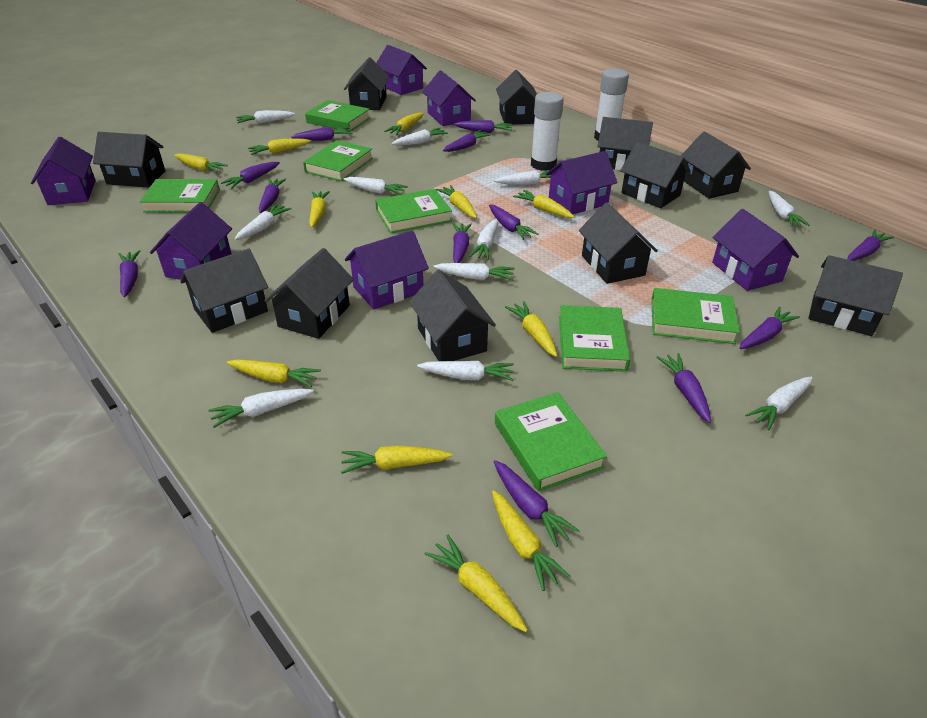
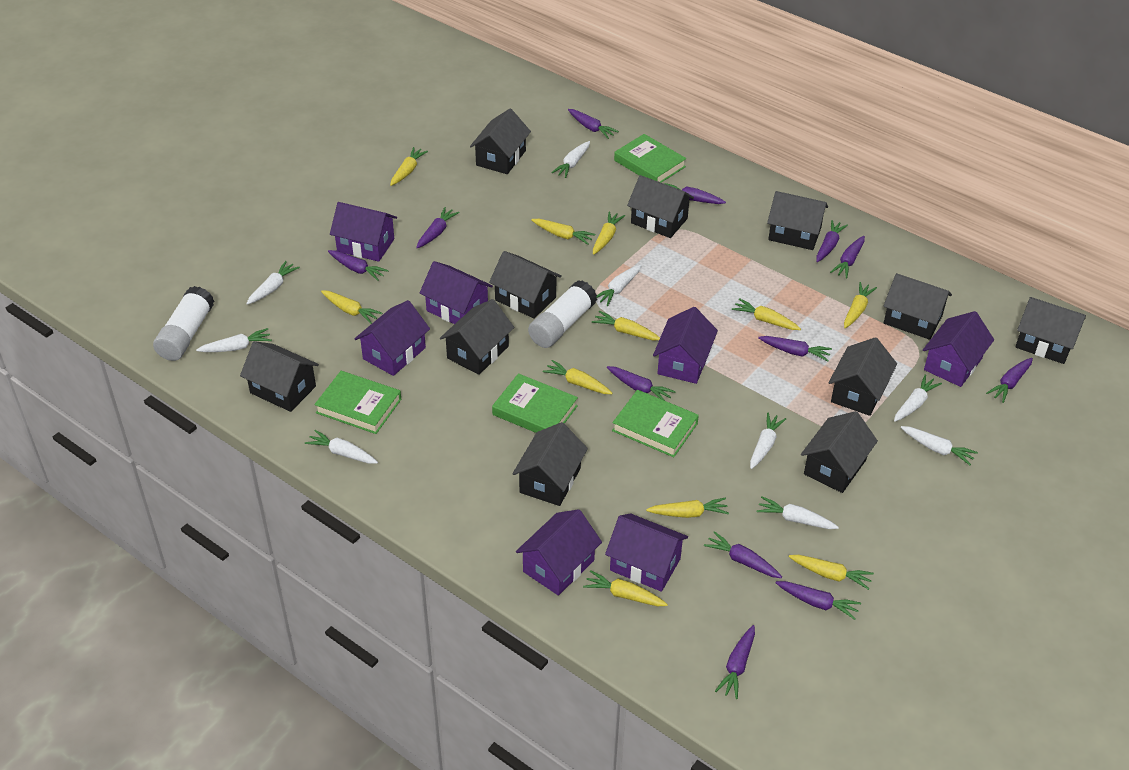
green book: [140,179,220,213] [303,140,373,181] [305,100,370,132] [375,189,452,233] [495,392,607,492] [559,305,630,372] [651,288,740,344] = 7 -> [314,371,401,434] [492,373,578,433] [612,390,699,457] [614,134,686,183] = 4
white carrot: [209,389,314,428] [235,204,292,240] [236,110,295,124] [343,177,408,195] [391,128,448,145] [417,361,514,381] [433,263,515,280] [469,219,498,260] [494,170,551,185] [745,376,813,430] [769,191,809,227] = 11 -> [196,328,272,352] [246,261,300,305] [305,430,378,464] [551,141,590,178] [596,265,642,306] [750,413,786,469] [756,497,839,529] [894,375,942,422] [901,426,978,465] = 9

